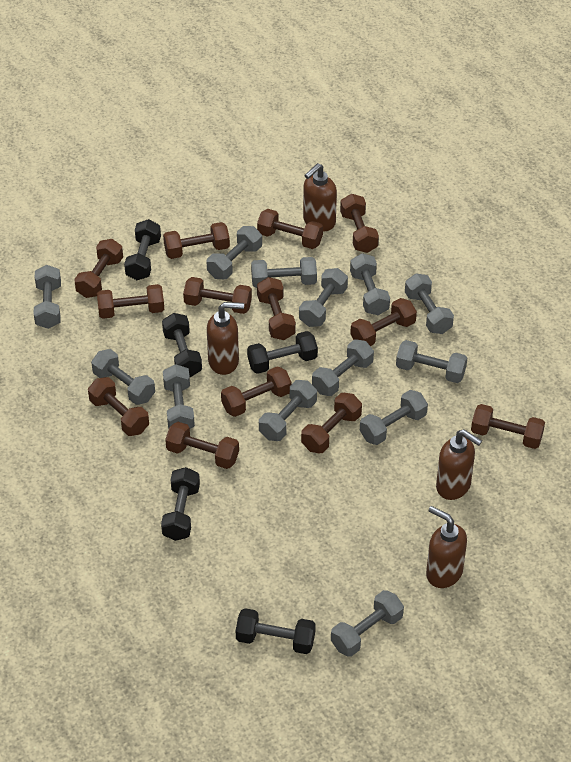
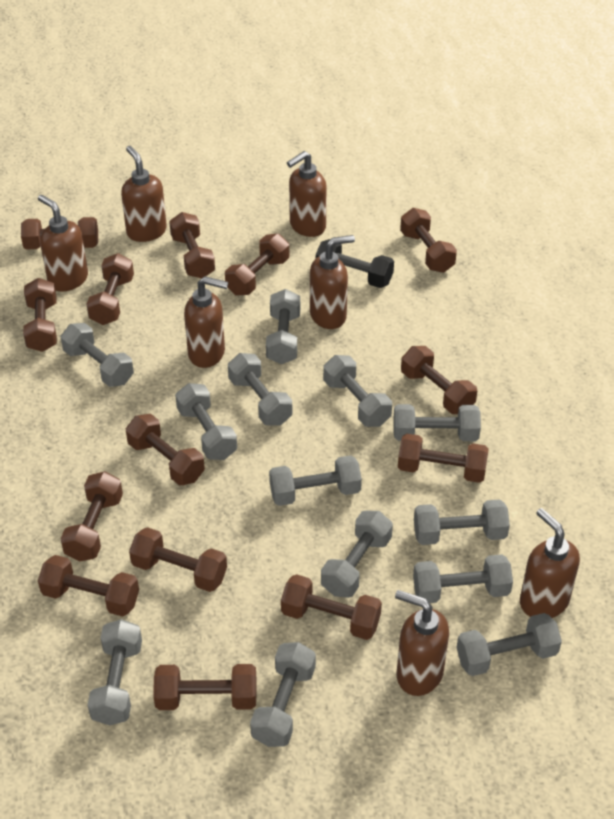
black dumbbell: [124,219,161,280] [161,467,200,541] [162,313,202,377] [236,608,316,654] [247,331,318,374] = 5 -> [316,239,394,288] = 1
brown dumbbell: [74,239,123,298] [88,377,149,436] [97,284,164,319] [163,222,230,259] [165,422,239,469] [183,277,252,314] [221,366,292,417] [257,209,323,249] [257,277,296,340] [301,393,362,453] [340,194,379,253] [350,298,417,346] [471,404,545,449] = 13 -> [21,217,98,249] [23,278,57,352] [38,555,139,617] [61,471,123,562] [86,253,134,325] [126,414,205,485] [129,527,227,592] [153,664,256,710] [169,212,215,278] [225,233,289,295] [281,574,382,640] [398,434,489,483] [400,208,457,273] [401,346,477,414] = 14
brown soap dispenser: [207,302,244,375] [303,163,337,232] [426,506,467,588] [436,429,482,500] = 4 -> [38,195,88,291] [121,146,167,242] [184,276,228,368] [287,151,327,237] [310,235,355,329] [395,590,449,696] [520,508,580,618] = 7

